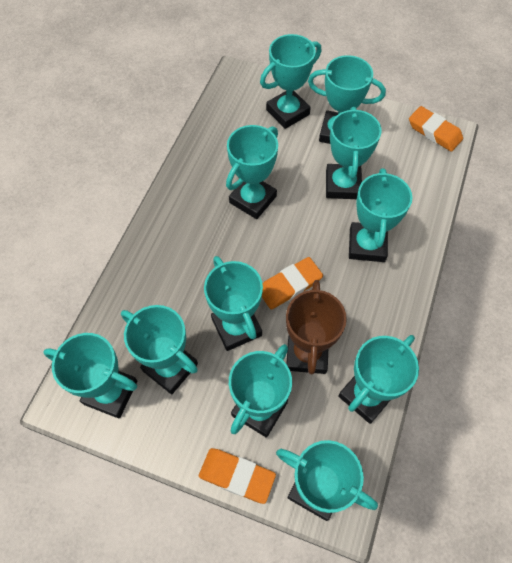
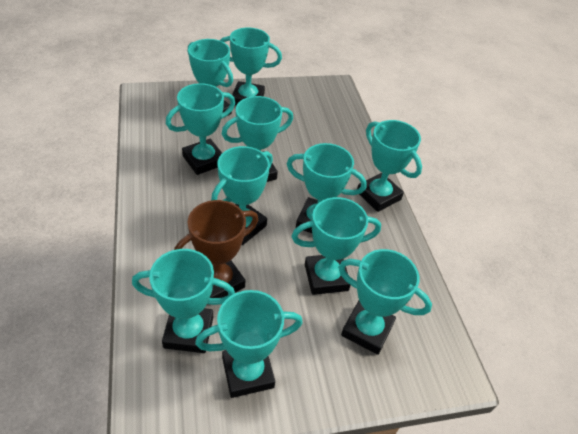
orange eraser: [199,448,276,504] [262,257,323,309] [409,106,463,152] = 3 -> none = 0

